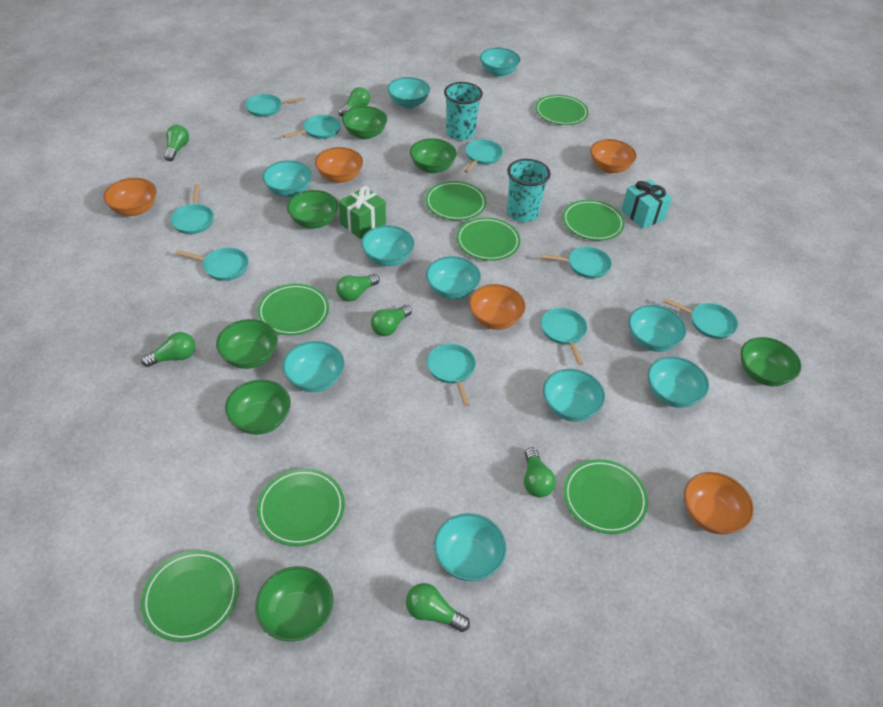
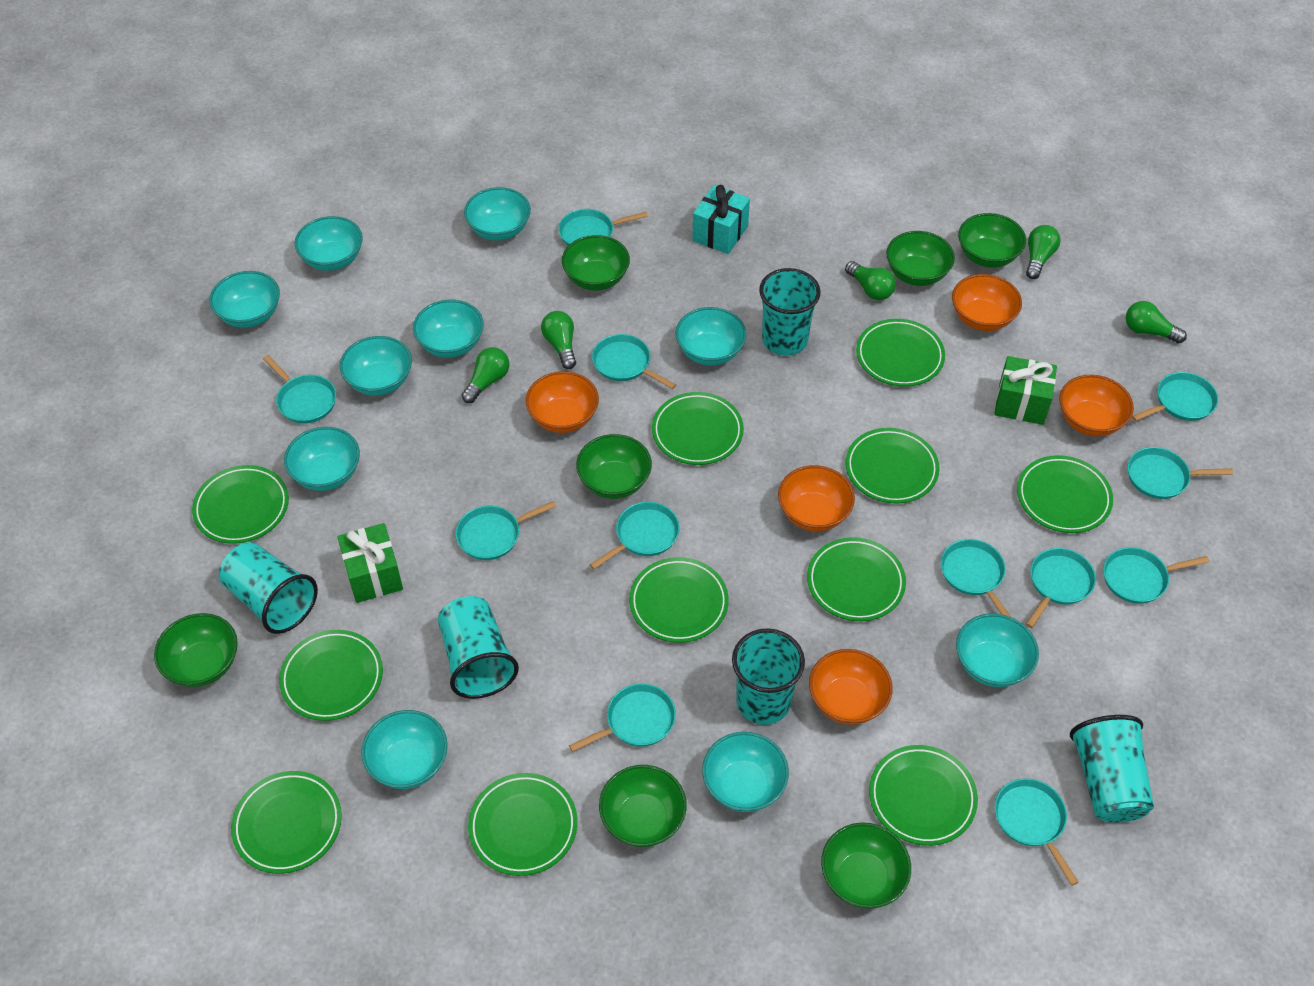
green gift: [339,186,386,239] = 1 -> [337,523,403,603] [994,356,1057,425] = 2
green light bulb: [141,332,195,367] [164,125,189,161] [336,274,379,301] [338,87,370,117] [371,305,412,336] [406,583,470,632] [524,447,556,497] = 7 -> [462,347,509,403] [541,311,576,369] [845,261,896,300] [1026,225,1061,279] [1126,301,1187,344] = 5
green plate: [141,550,239,642] [257,284,329,336] [257,468,345,546] [425,181,486,221] [456,217,520,261] [535,95,589,125] [562,200,625,241] [564,459,648,534] = 8 -> [192,465,289,544] [231,771,342,874] [279,630,383,721] [468,773,578,876] [629,557,729,643] [652,392,744,465] [807,537,906,621] [845,428,940,504] [856,319,945,387] [869,745,978,846] [1017,455,1113,533] = 11
turquoise cup: [444,82,483,141] [507,159,551,222] = 2 -> [219,542,318,634] [438,596,519,699] [732,628,805,725] [759,268,821,355] [1070,715,1154,823] = 5
turquoise pan: [170,184,214,234] [176,248,249,281] [245,94,305,117] [283,115,341,139] [427,344,476,406] [464,139,503,173] [540,246,612,279] [541,308,587,365] [663,298,738,339] = 9 -> [263,355,336,424] [456,501,556,560] [558,209,648,246] [569,684,676,752] [590,502,680,569] [592,334,676,389] [941,539,1011,617] [995,778,1079,886] [1026,548,1096,628] [1103,547,1209,604] [1128,447,1233,499] [1132,372,1218,421] = 12

